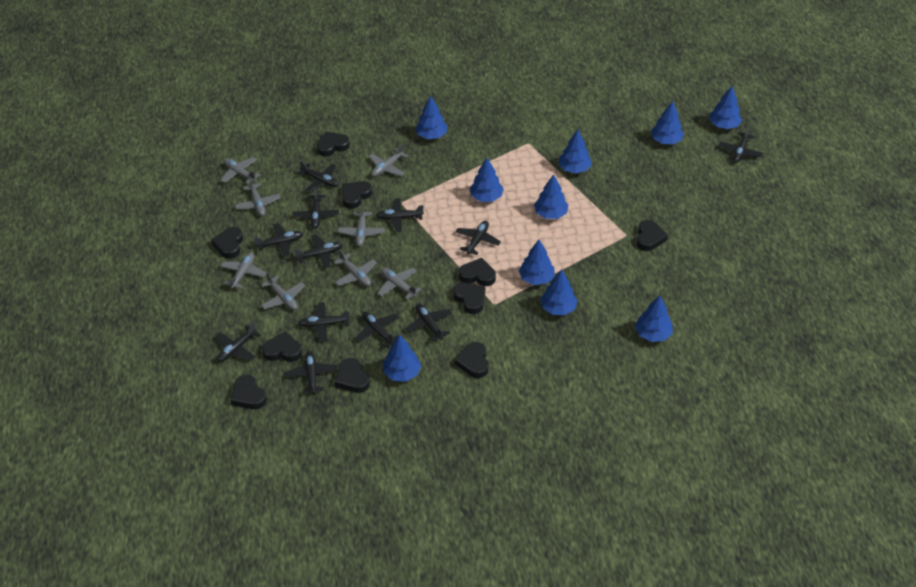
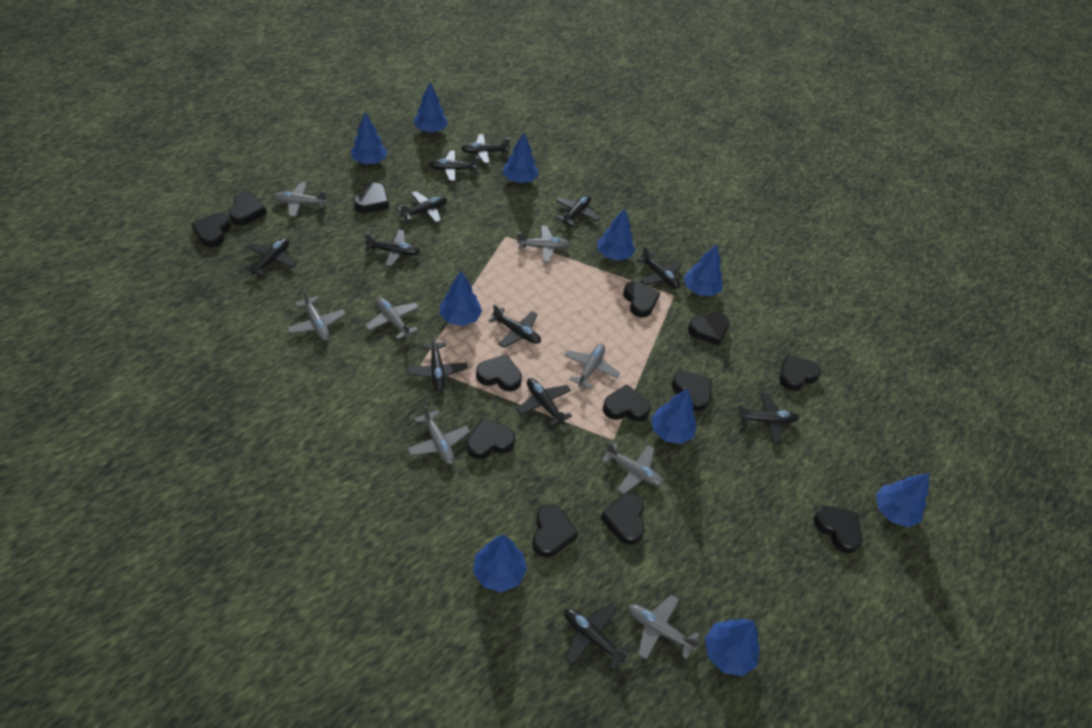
black heart: [211,227,243,259] [230,375,267,409] [262,332,302,362] [317,132,350,157] [334,358,370,393] [342,181,372,209] [453,283,485,314] [455,342,489,378] [459,258,496,286] [637,220,668,251] = 10 -> [191,213,231,247] [229,192,267,226] [354,183,389,213] [467,418,515,459] [476,354,522,391] [532,504,578,557] [601,493,645,545] [603,384,651,422] [623,281,660,317] [672,371,712,412] [688,312,730,346] [779,355,821,391] [813,506,863,553] = 13

